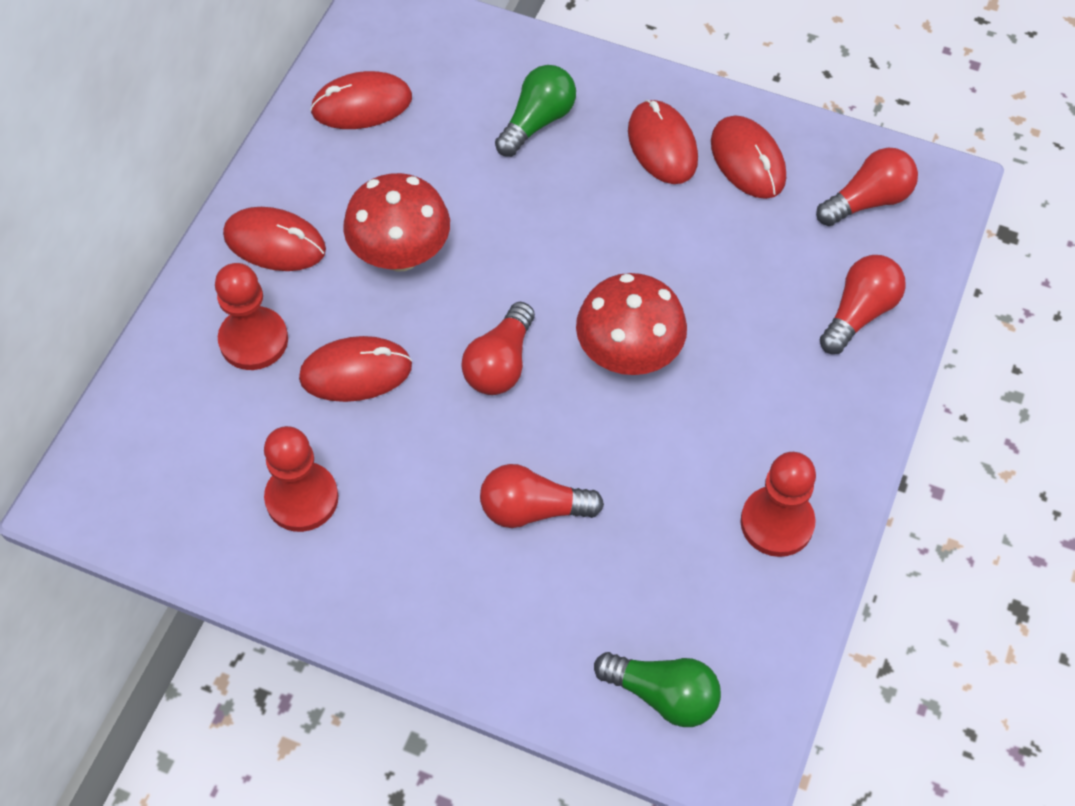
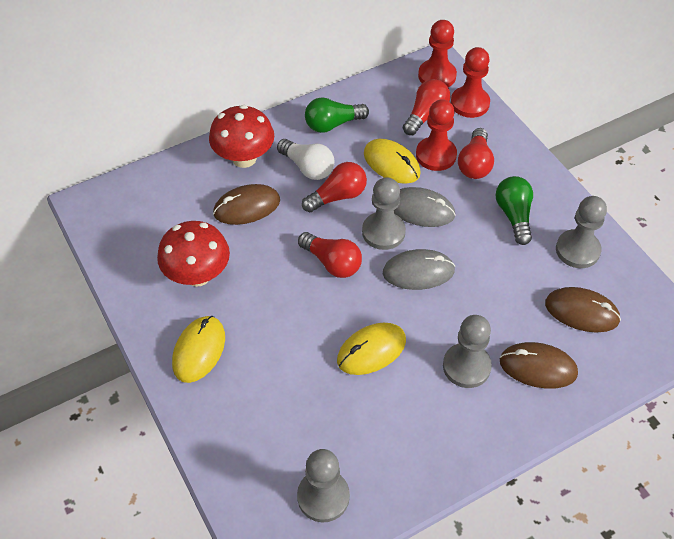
brown mouse: none = 0 -> [213,184,280,225] [500,342,578,389] [545,287,621,332] = 3
grey mouse: none = 0 -> [383,249,455,290] [394,187,456,227] = 2
grey pawn: none = 0 -> [297,449,350,522] [362,177,406,250] [443,315,492,388] [556,196,607,268] = 4
red mouse: [223,207,326,271] [299,336,412,402] [310,71,412,129] [628,100,698,184] [711,115,786,199] = 5 -> none = 0
white light bulb: none = 0 -> [277,139,334,180] = 1
yellow mouse: none = 0 -> [172,316,225,383] [337,323,406,375] [364,139,421,184] = 3

